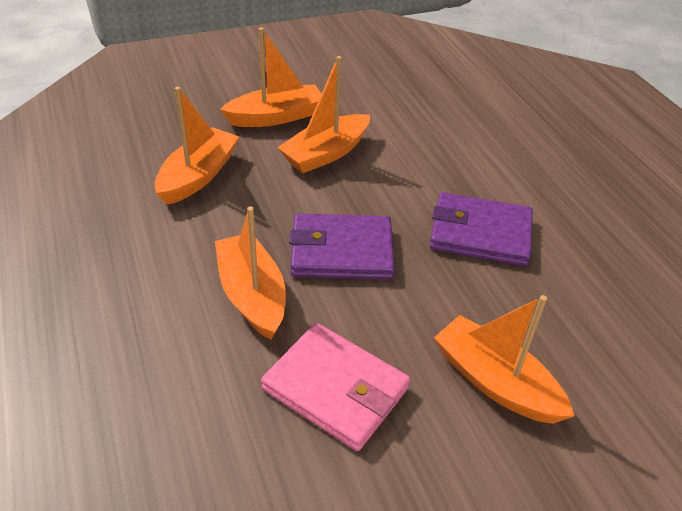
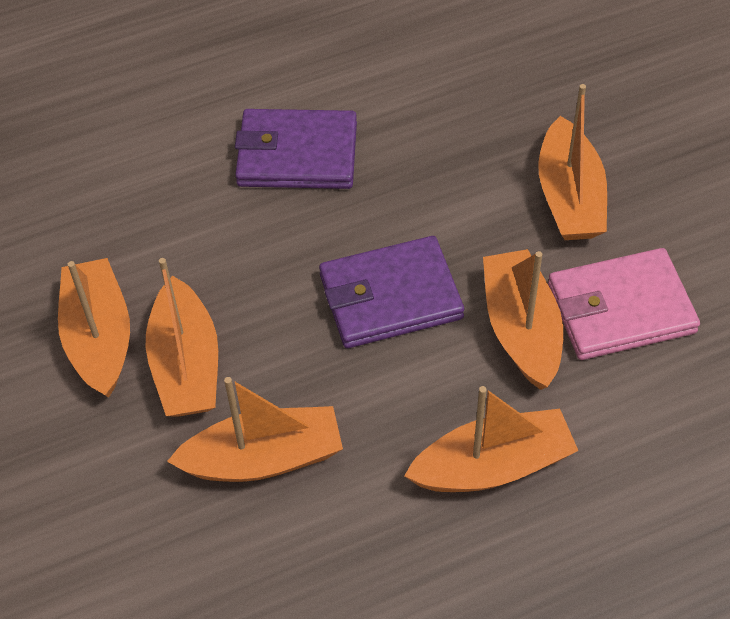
orange boat: [155,87,239,205] [215,206,286,340] [220,27,321,127] [277,56,370,173] [434,295,575,424] = 5 -> [58,258,130,398] [146,258,218,417] [167,377,343,482] [404,386,579,492] [483,249,563,390] [538,84,607,240] = 6

